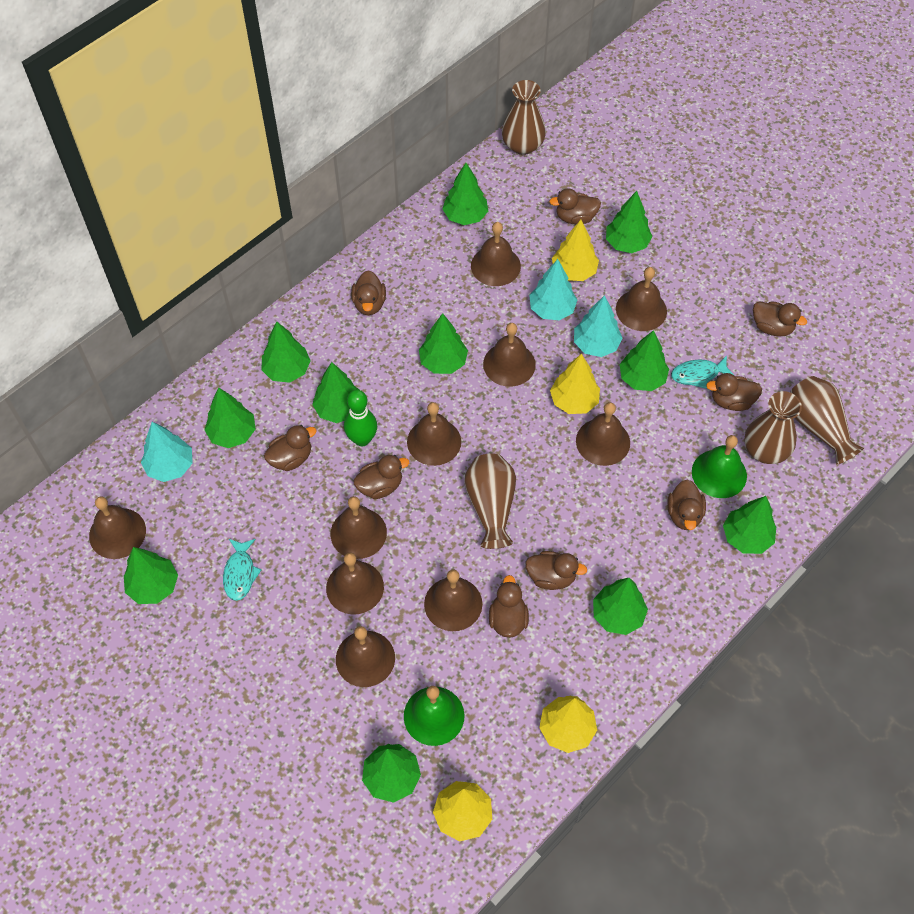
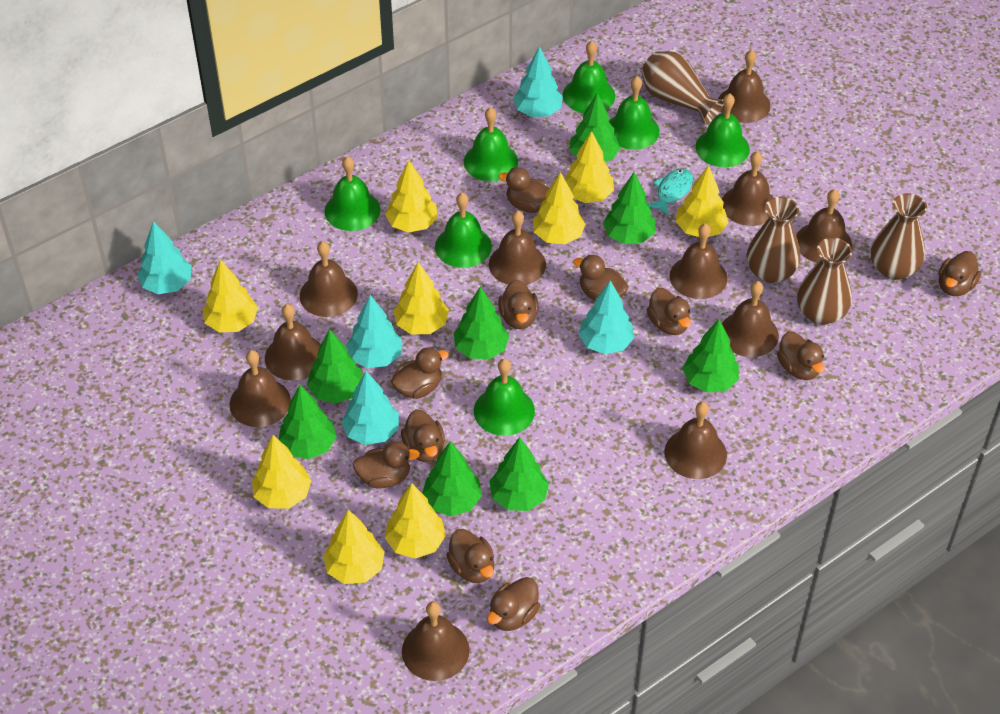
brown bell: [89,496,146,559] [326,552,384,615] [330,496,387,559] [336,626,395,687] [407,402,461,466] [424,570,482,631] [471,222,521,286] [483,323,536,387] [576,402,630,466] [616,267,667,331] = 10 -> [230,350,291,427] [265,304,321,381] [300,241,358,317] [402,601,470,681] [489,211,546,285] [664,402,727,479] [669,223,727,299] [718,50,771,123] [722,151,773,226] [722,281,779,357] [796,189,852,263] = 11
brown duck: [264,425,317,471] [351,270,386,315] [353,455,409,499] [489,575,529,638] [525,551,587,590] [549,189,601,224] [667,479,706,530] [706,373,762,411] [753,301,807,337] = 9 -> [353,441,420,489] [391,347,449,399] [401,409,445,462] [446,529,494,583] [487,577,540,631] [498,167,549,213] [498,280,539,329] [573,255,629,301] [647,288,691,335] [777,331,825,380] [939,251,981,296] = 11
green bell: [404,686,465,746] [692,435,747,498] = 2 -> [325,156,380,231] [435,193,492,268] [464,107,518,181] [474,359,535,436] [563,41,615,113] [609,76,660,150] [695,93,750,167] = 7
green bowling pin: [344,390,377,446] = 1 -> none = 0
green tree: [124,547,178,604] [204,387,256,448] [262,322,311,383] [312,362,359,423] [362,744,421,803] [419,313,468,374] [442,163,488,225] [593,578,648,635] [606,191,652,253] [619,330,669,391] [723,496,776,554] = 11 -> [278,385,337,459] [307,329,363,404] [422,441,482,516] [454,286,509,359] [489,437,549,511] [569,93,620,162] [603,172,655,244] [683,319,739,393] = 8
turquoise fish: [223,539,261,601] [671,356,735,389] = 2 -> [648,168,693,217] = 1
turquoise tree: [141,422,193,482] [529,259,577,320] [574,295,622,357] = 3 -> [137,221,192,294] [341,371,399,445] [346,295,402,368] [513,46,563,117] [578,280,634,354] = 5
yellow tree: [433,781,492,841] [539,696,597,753] [550,354,600,414] [552,220,599,281] = 4 -> [202,260,258,332] [252,435,312,508] [323,510,385,584] [385,160,438,233] [385,484,446,559] [393,262,449,334] [533,172,585,244] [565,131,614,203] [676,165,729,237] = 9

